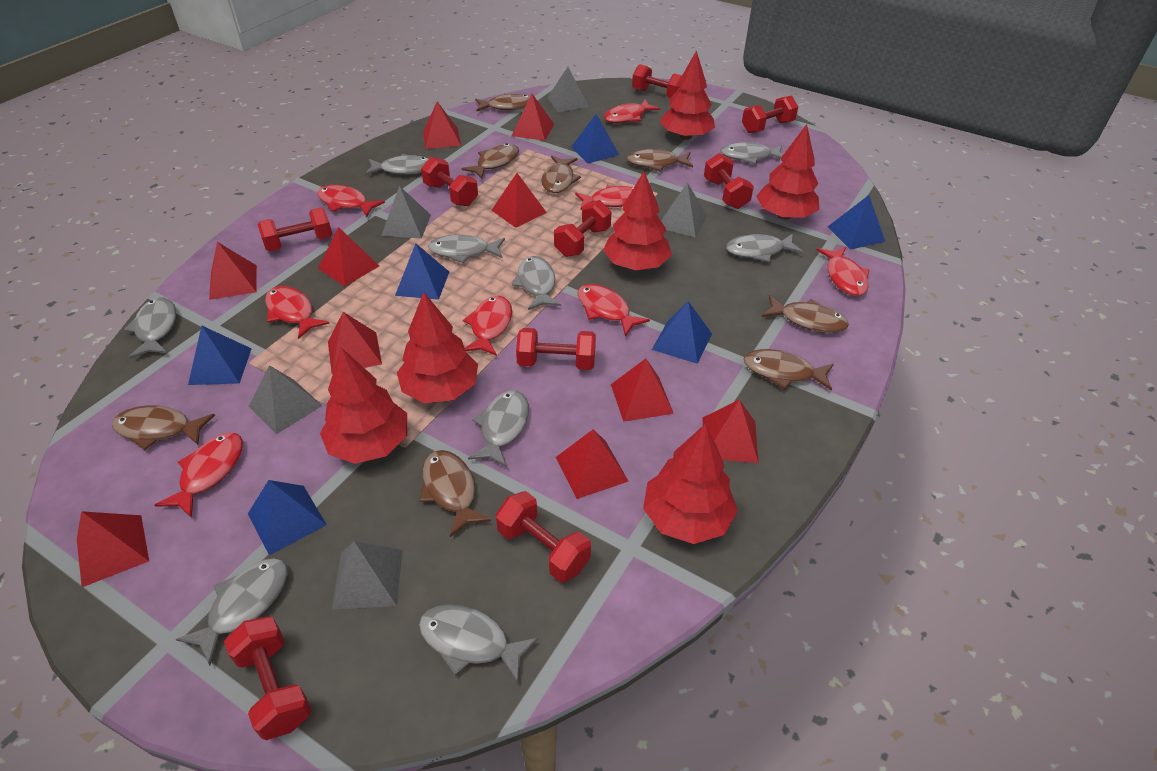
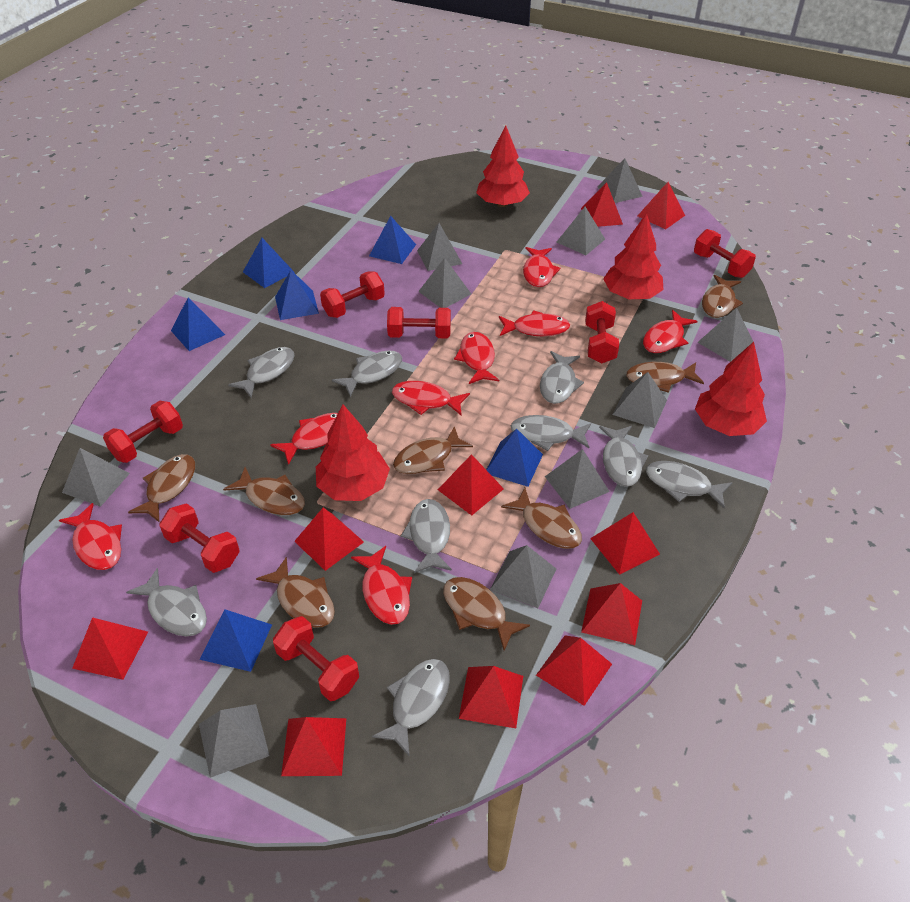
grey pyramid: [248,365,322,434] [331,541,402,610] [381,186,431,239] [547,67,589,112] [661,182,707,237] = 5 -> [62,448,130,507] [199,704,270,778] [417,223,462,271] [418,258,471,308] [490,545,556,608] [545,449,610,509] [557,207,605,255] [597,158,643,203] [613,372,667,428] [698,308,753,362] = 10
red dumbbell: [224,616,312,740] [258,208,332,252] [421,157,478,206] [496,491,591,582] [516,328,596,370] [554,200,611,257] [632,64,682,98] [704,153,754,209] [742,96,798,133] = 9 -> [103,401,183,463] [159,503,240,573] [273,616,359,701] [320,271,385,318] [387,307,451,338] [585,301,619,363] [694,229,756,278] = 7
red tree: [320,347,407,464] [397,292,478,403] [603,171,672,270] [643,424,738,544] [660,50,715,140] [756,124,819,219] = 6 -> [316,404,390,501] [476,126,530,207] [603,213,663,299] [695,342,767,436] = 4

